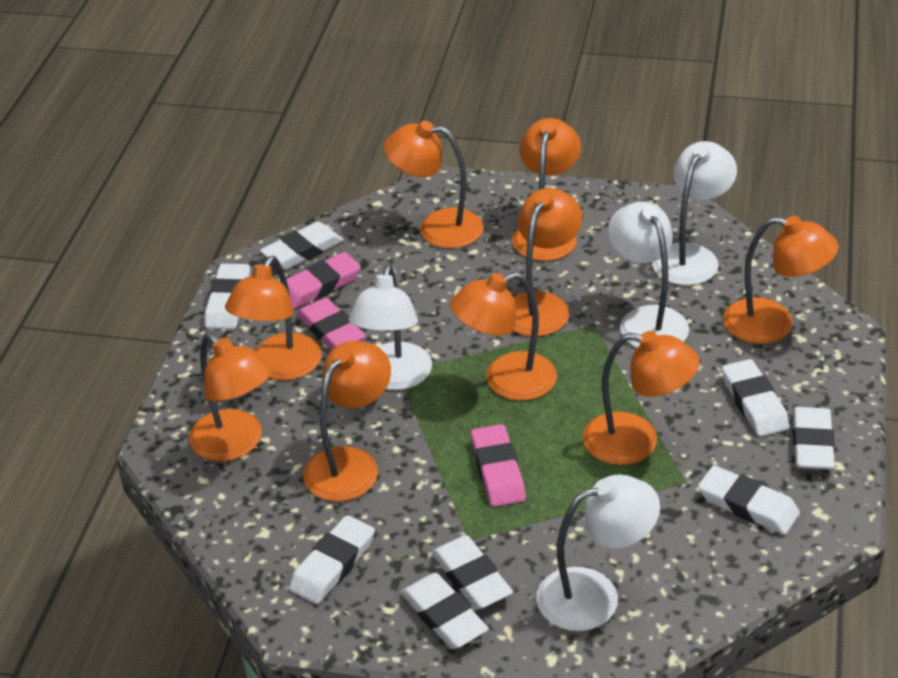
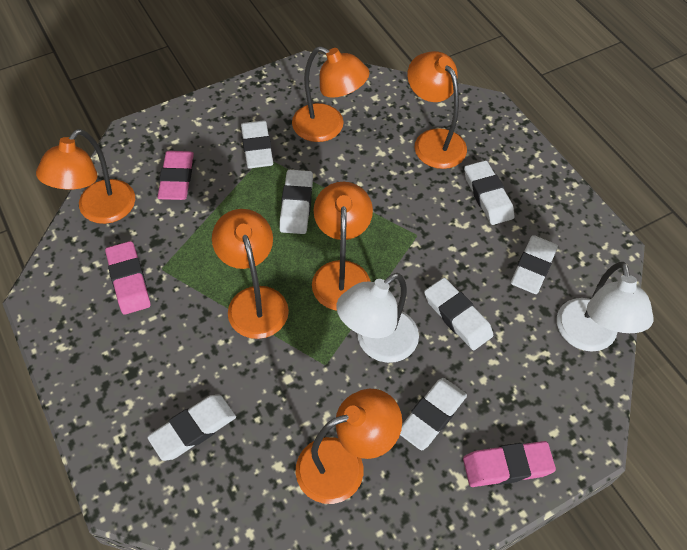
orange lamp: [189,333,272,461] [225,256,322,381] [303,341,391,502] [384,121,484,248] [450,272,557,401] [512,118,581,261] [513,188,582,336] [583,331,700,465] [723,216,839,344] = 9 -> [36,129,135,224] [212,209,289,339] [292,46,369,142] [295,389,402,504] [312,182,373,310] [407,51,467,169] = 6
white eraser: [205,263,250,329] [260,222,343,269] [289,515,375,604] [401,573,489,649] [431,535,513,610] [698,465,800,535] [722,359,789,437] [793,407,835,470] = 8 -> [147,395,236,461] [241,120,273,168] [279,170,313,234] [400,378,467,450] [424,278,493,350] [464,160,514,225] [511,235,558,294] = 7
white lamp: [349,264,432,390] [536,475,660,631] [608,202,689,348] [652,141,737,285] = 4 -> [336,273,419,363] [557,262,653,352] = 2

